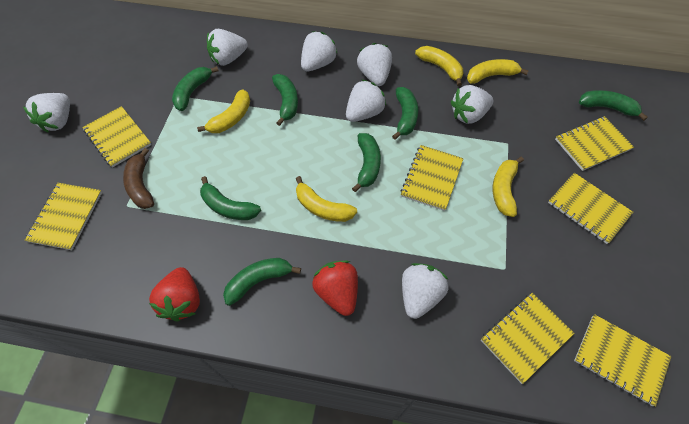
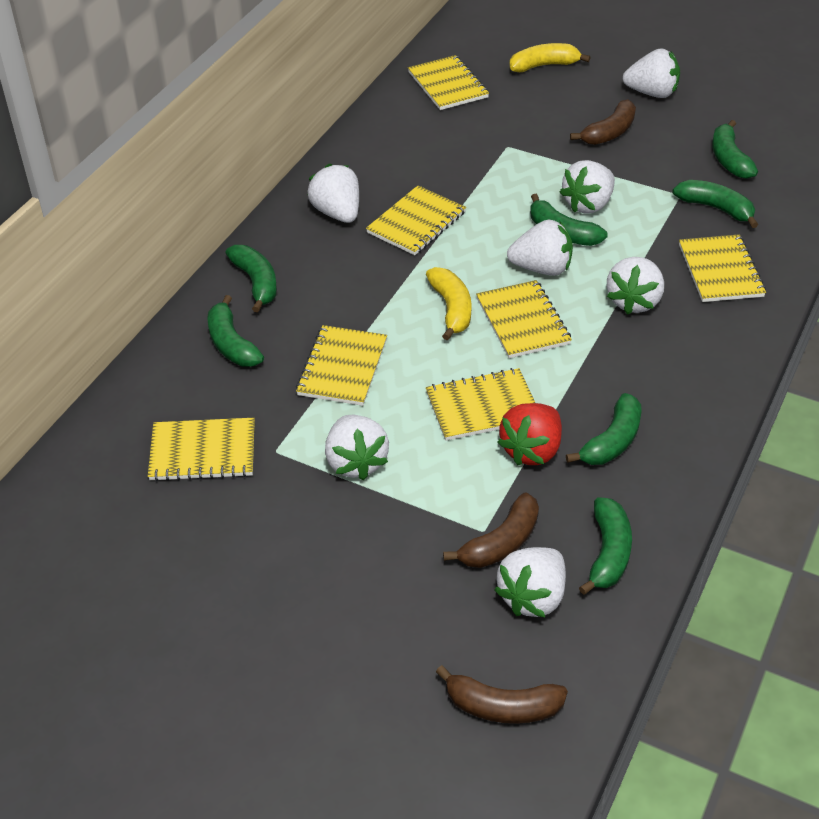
brown banana: [123,148,154,209] = 1 -> [436,665,568,724] [443,492,539,568] [570,99,636,145] = 3
red strawberry: [149,267,200,322] [312,261,358,316] = 2 -> [497,403,562,465] = 1
yellow banana: [197,89,250,133] [296,176,357,222] [415,46,463,86] [467,59,529,84] [492,156,524,217] = 5 -> [426,267,472,341] [509,43,591,72] = 2

